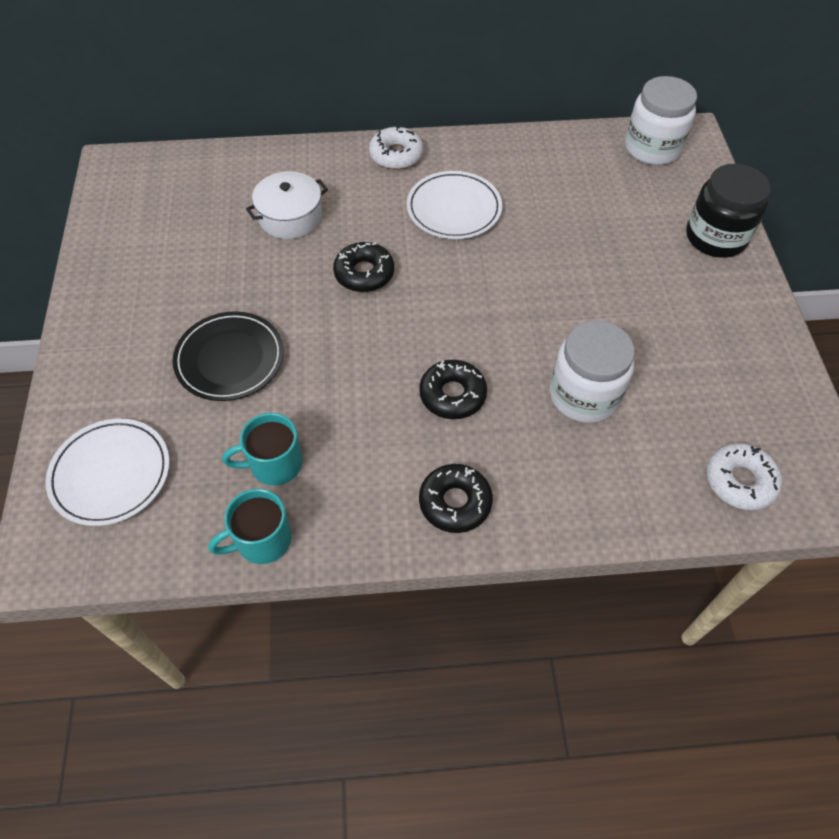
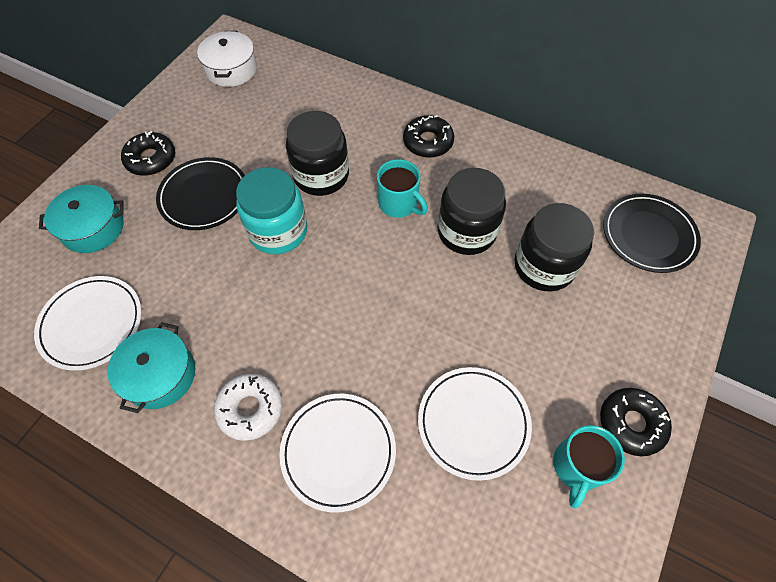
black jar: [686,163,771,258] = 1 -> [286,111,349,196] [437,168,506,255] [514,203,594,291] = 3
black plate: [173,311,284,401] = 1 -> [156,157,245,230] [603,194,701,273] = 2
turquoise jar: none = 0 -> [236,167,307,254] = 1
turquoise pot: none = 0 -> [39,185,124,253] [108,322,195,413] = 2
white donut: [369,125,423,169] [707,443,782,510] = 2 -> [214,374,282,441] = 1
white jar: [550,321,635,423] [625,76,697,165] = 2 -> none = 0
white plate: [46,419,170,526] [407,171,502,239] = 2 -> [34,276,142,371] [279,394,396,513] [418,367,532,481] = 3

